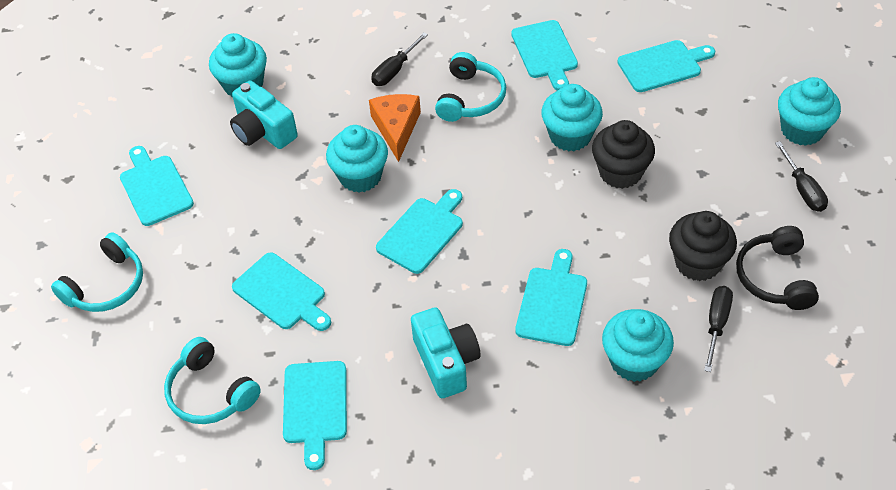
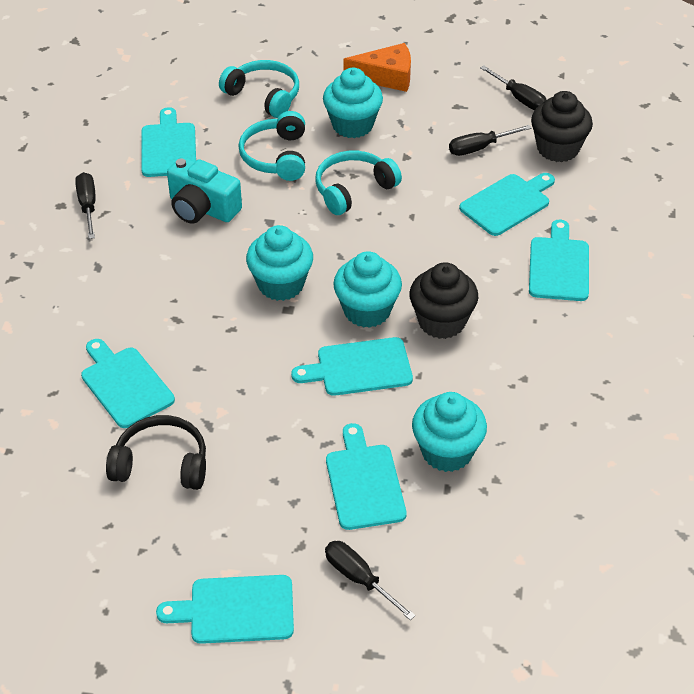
black screwdriver: [371,32,428,86] [704,286,733,372] [775,141,828,212] = 3 -> [75,172,95,239] [325,541,416,620] [449,125,532,156] [480,65,547,110] = 4
turquoise camera: [230,80,298,149] [411,307,481,398] = 2 -> [167,157,242,224] = 1
turquoise cupcake: [209,33,267,97] [326,125,388,193] [541,84,603,151] [602,309,674,382] [778,77,841,146] = 5 -> [246,225,313,301] [323,68,383,138] [333,251,402,328] [412,392,487,472] = 4

